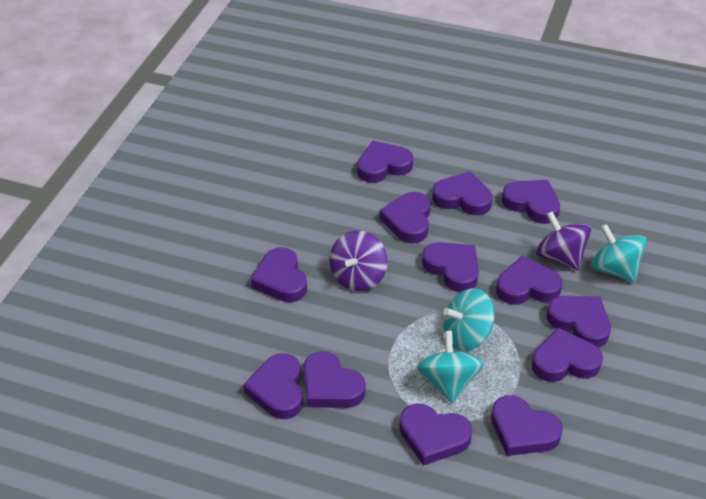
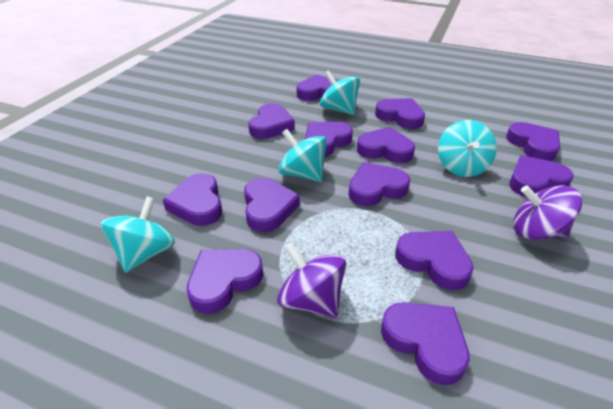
turquoise spinning top: [417,331,484,403] [443,288,495,351] [591,224,647,282] = 3 -> [100,196,175,273] [278,129,327,182] [320,70,360,115] [438,120,497,177] = 4

